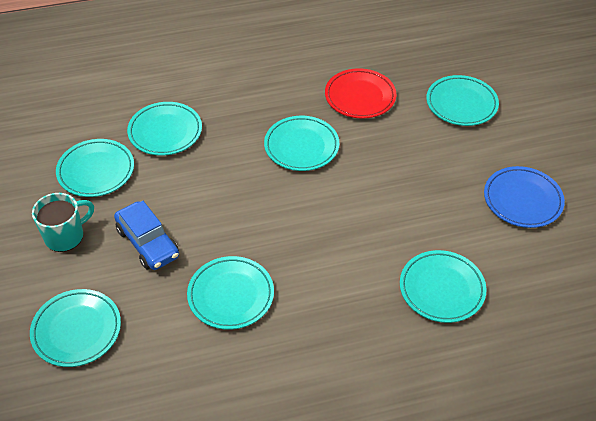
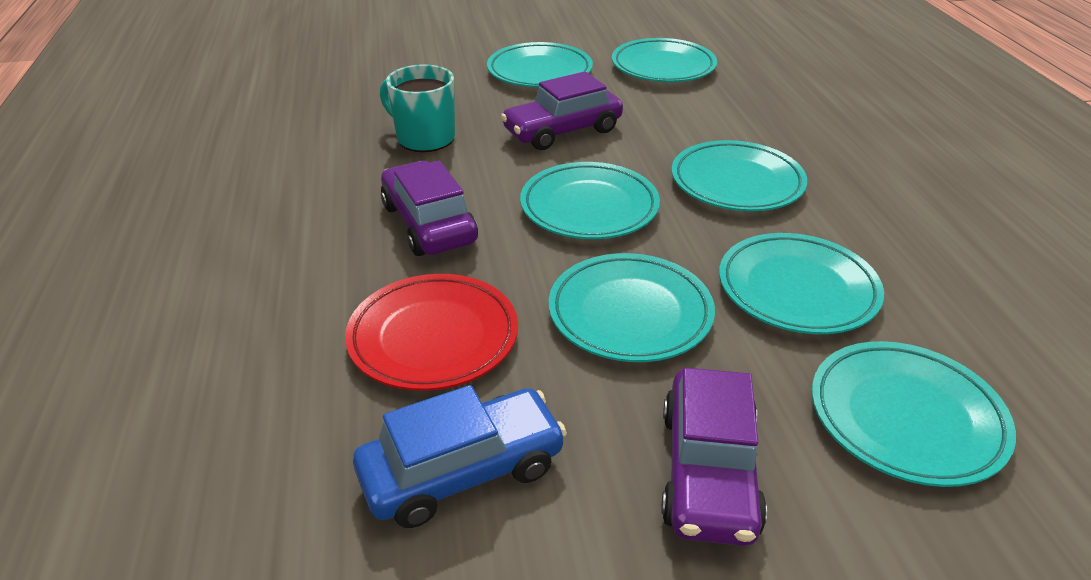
blue plate: [484,166,565,228] = 1 -> none = 0
purple car: none = 0 -> [381,161,478,256] [500,71,623,150] [661,368,767,546] = 3

